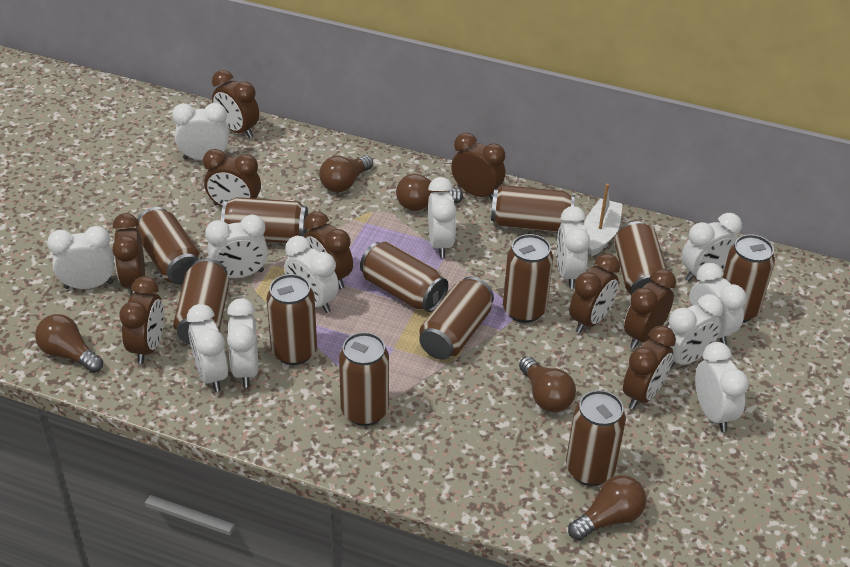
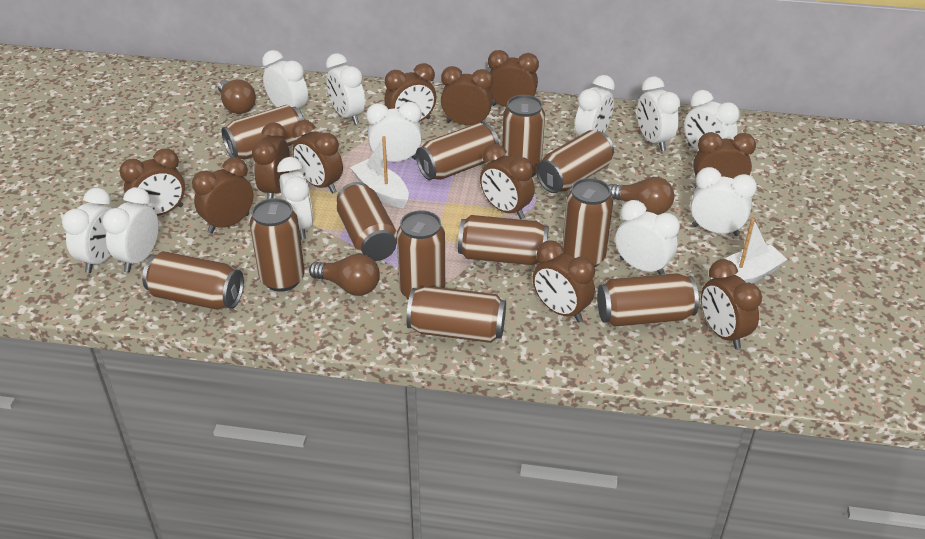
brown clock: [112,213,145,295] [119,276,164,364] [203,149,261,207] [212,70,259,138] [304,211,353,289] [451,133,505,201] [569,253,620,333] [623,326,676,410] [624,269,676,349] = 9 -> [119,148,185,216] [192,157,254,233] [252,122,290,199] [292,120,343,194] [384,63,436,122] [441,66,493,125] [480,144,534,219] [488,50,539,107] [533,240,595,322] [693,132,756,190] [701,259,762,349] = 11
brown light bulb: [35,314,103,373] [319,155,373,193] [396,174,463,211] [519,356,576,412] [568,475,646,540] = 5 -> [218,80,256,114] [309,253,380,296] [608,177,674,215] = 3
white boat: [584,183,622,256] = 1 -> [350,136,409,208] [711,218,787,283] = 2
white clock: [47,226,114,289] [172,103,229,160] [187,304,228,392] [205,214,268,278] [227,298,258,387] [284,236,339,313] [428,177,457,258] [557,206,590,289] [668,294,724,369] [682,213,742,281] [689,263,747,345] [695,342,749,432] = 12 -> [62,188,112,273] [102,187,159,272] [262,50,308,117] [277,157,313,240] [326,53,365,125] [366,102,422,162] [575,75,615,136] [615,200,680,275] [637,77,680,151] [684,90,740,151] [691,167,757,236] = 11

